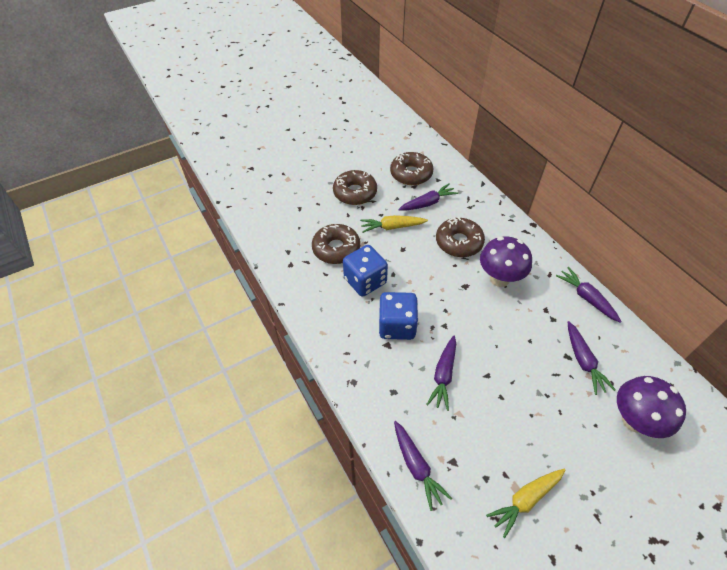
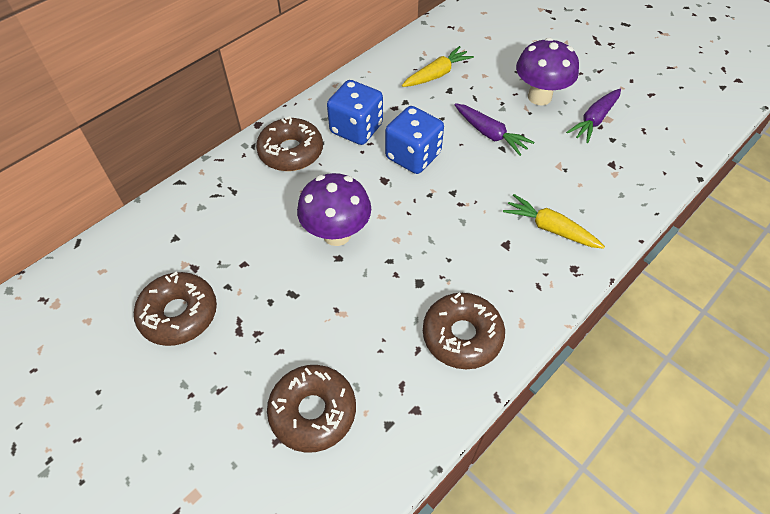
purple carrot: [394,421,452,511] [398,183,458,211] [426,335,456,411] [556,267,622,323] [568,321,616,395] = 5 -> [454,103,534,156] [566,89,621,143] = 2

